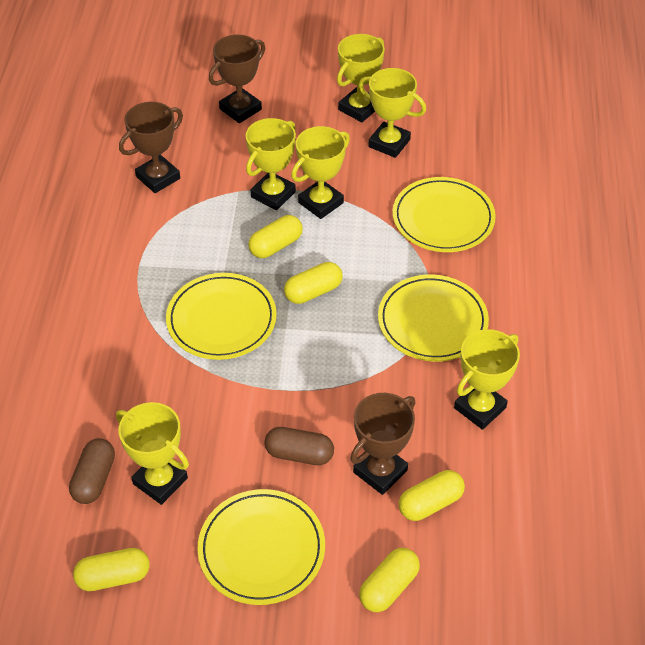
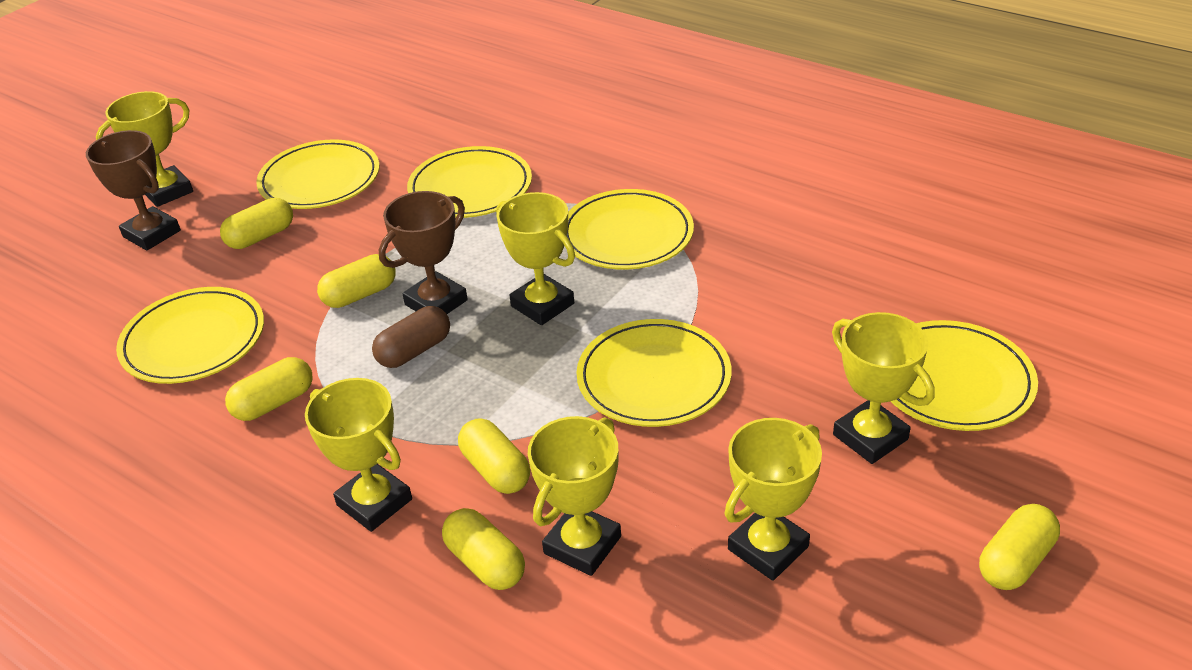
brown capsule: [69,438,115,504] [264,427,334,465] = 2 -> [372,306,450,368] = 1
brown trophy: [119,102,183,193] [209,35,265,123] [350,393,415,495] = 3 -> [86,130,181,251] [379,191,468,314] = 2
yellow capsule: [73,548,150,591] [248,215,303,258] [284,262,343,304] [359,548,420,612] [399,470,465,521] = 5 -> [220,198,293,249] [225,357,313,421] [317,254,396,308] [442,508,525,590] [458,418,530,494] [979,504,1060,590] = 6
yellow plate: [166,273,277,360] [198,489,325,605] [378,274,489,362] [392,177,496,252] = 4 -> [116,287,264,384] [256,139,380,209] [407,146,532,218] [567,189,694,270] [576,319,732,427] [890,320,1038,431] = 6

